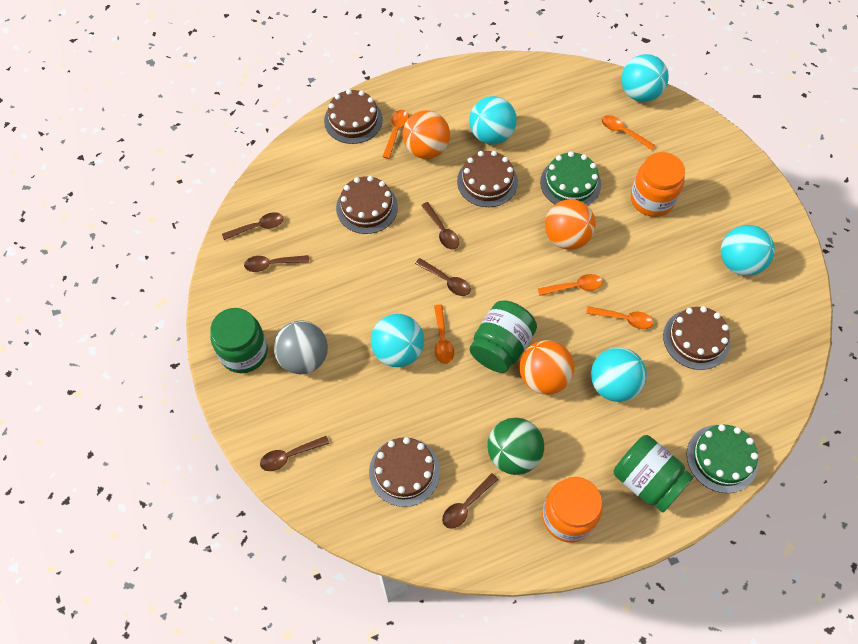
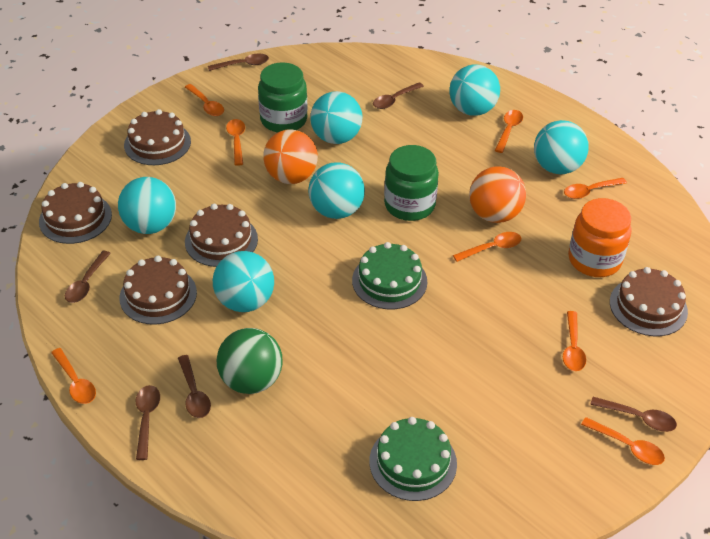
green jar: [210,308,268,373] [470,300,537,373] [614,435,694,512] = 3 -> [258,62,308,133] [384,145,439,221] = 2
grey ball: [274,320,328,374] = 1 -> none = 0
orange ball: [402,110,450,159] [519,340,574,395] [545,199,596,250] = 3 -> [263,129,318,184] [469,166,526,223] = 2
orange jar: [542,477,603,542] [631,152,685,217] = 2 -> [568,198,631,277] = 1
orange spoon: [382,110,409,159] [434,305,454,364] [538,274,603,296] [586,306,653,329] [602,115,655,150] = 5 -> [51,348,96,404] [185,84,224,116] [226,119,245,166] [453,232,521,262] [495,110,523,153] [563,311,586,371] [564,178,627,199] [581,417,665,465] = 8
turquoise ball: [371,314,424,367] [469,96,517,144] [591,347,647,402] [621,54,669,102] [721,225,775,276] = 5 -> [118,177,176,234] [213,251,274,312] [309,162,365,219] [310,91,362,144] [449,65,500,116] [534,120,589,174] = 6

